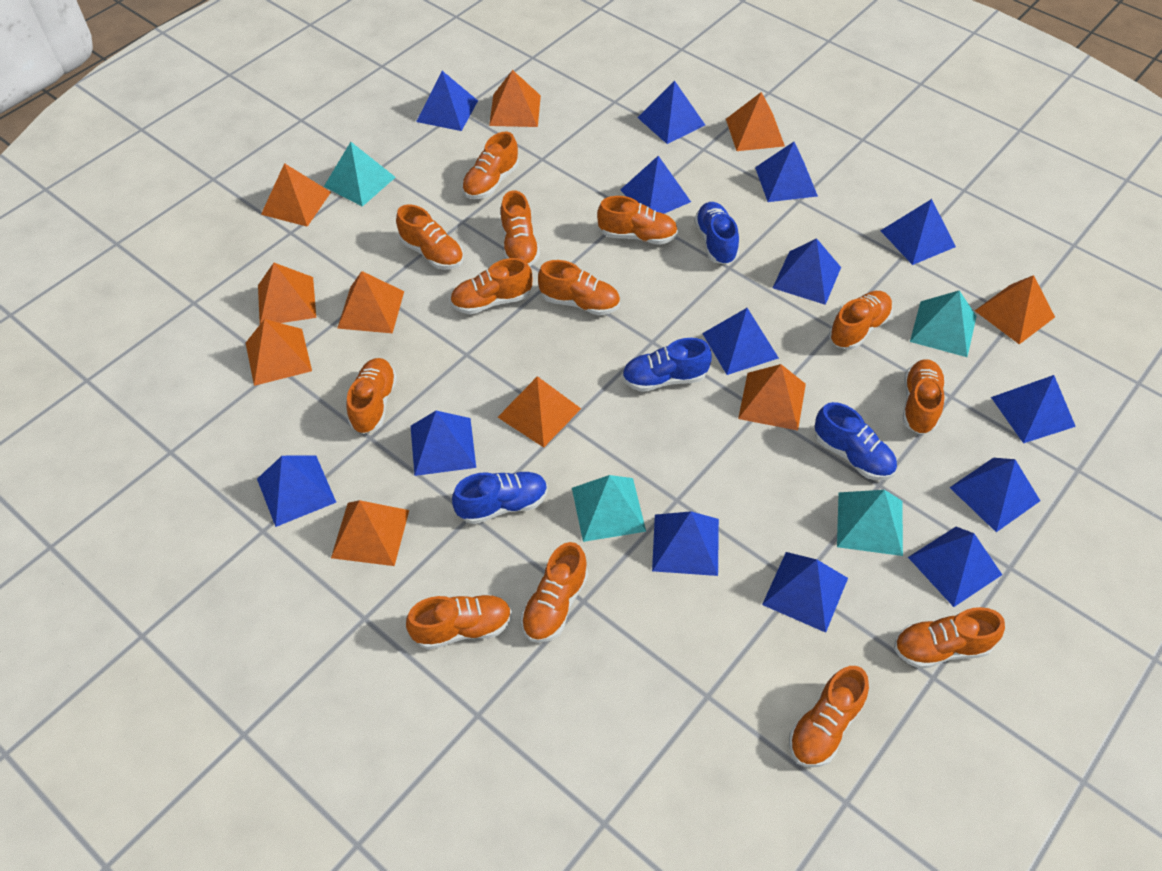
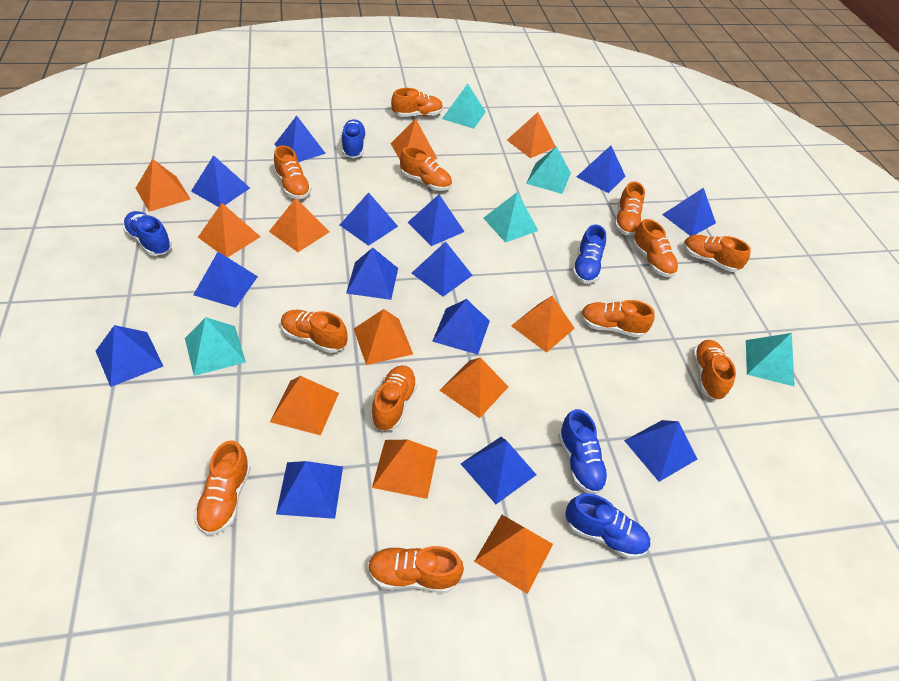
blue shoe: [452,472,548,524] [622,338,712,392] [694,202,739,265] [815,402,897,480] = 4 -> [123,211,172,256] [342,119,366,158] [558,409,609,495] [565,493,650,559] [572,224,606,284] = 5
orange pyramid: [246,319,312,386] [258,263,316,324] [261,163,331,227] [331,500,409,566] [337,271,404,333] [489,70,541,127] [498,376,581,447] [726,92,785,151] [738,364,806,431] [975,275,1055,344] = 10 -> [136,159,190,212] [198,203,260,258] [269,198,329,252] [270,376,339,435] [354,309,413,365] [372,440,438,499] [390,119,437,160] [439,358,509,418] [474,515,553,594] [507,112,556,158] [511,296,575,353] = 11
orange shoe: [346,358,397,434] [396,204,464,270] [406,594,512,650] [450,258,533,315] [462,132,519,199] [501,190,540,266] [521,542,588,643] [538,260,620,316] [597,196,678,245] [789,666,869,767] [829,291,893,350] [894,607,1005,669] [903,360,945,434] = 13 -> [194,440,251,535] [274,145,311,199] [281,310,348,353] [368,546,464,593] [371,366,417,431] [391,88,443,117] [400,147,452,191] [580,300,655,338] [614,181,645,236] [632,219,678,277] [683,235,751,272] [693,340,736,400] = 12
turquoise pyramid: [324,142,396,207] [572,475,646,542] [837,490,903,556] [910,290,977,357] = 4 -> [185,317,246,376] [442,84,486,129] [483,192,538,243] [526,146,571,194] [746,333,795,387] = 5

